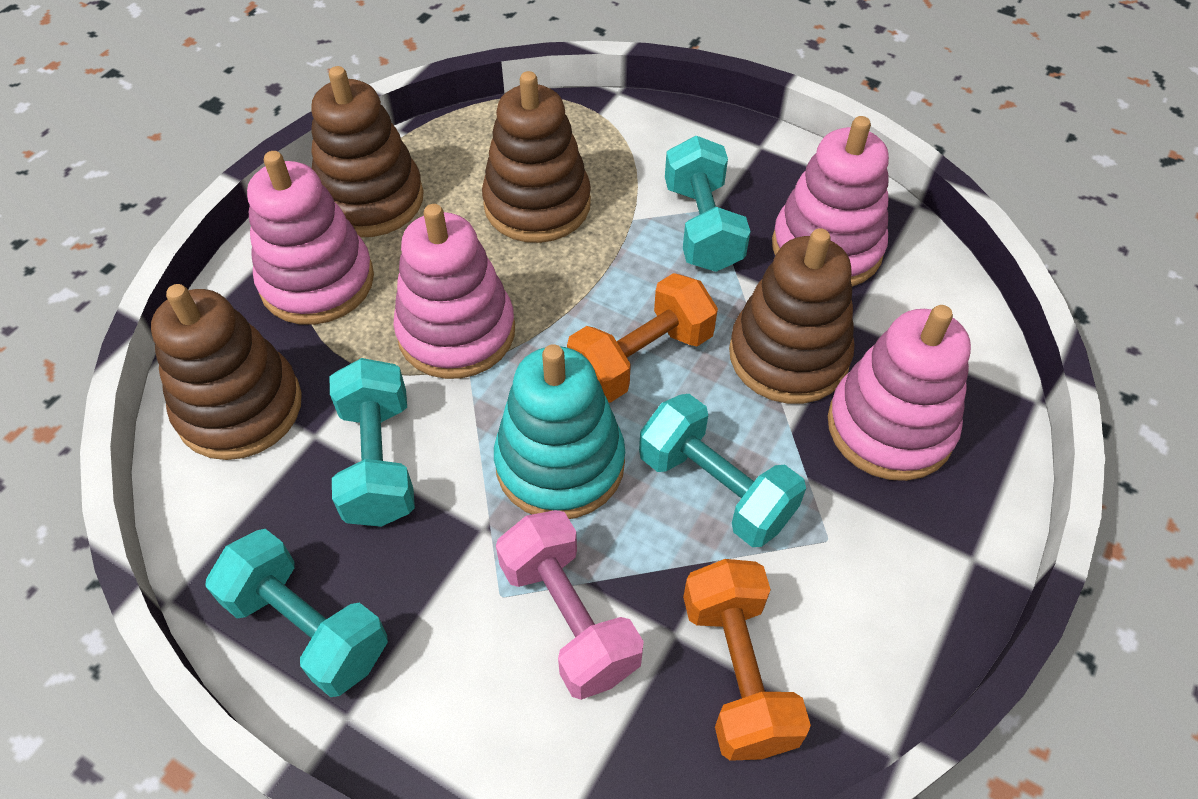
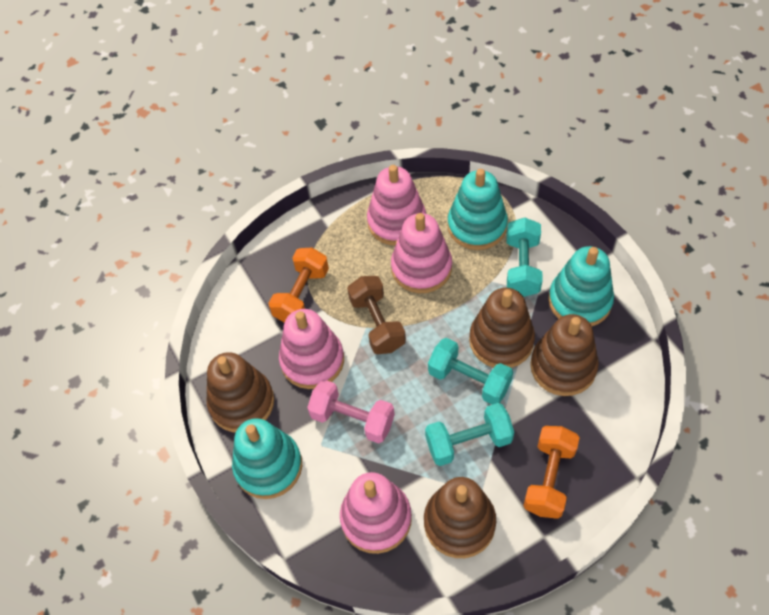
brown dumbbell: none = 0 -> [347,276,406,354] = 1
turquoise dumbbell: [205,529,388,697] [329,358,415,527] [639,394,806,547] [665,136,751,272] = 4 -> [425,403,514,466] [428,338,513,405] [506,218,543,297] = 3
turquoise stacking toy: [494,344,625,519] = 1 -> [232,418,302,499] [447,169,508,250] [548,246,614,326] = 3

